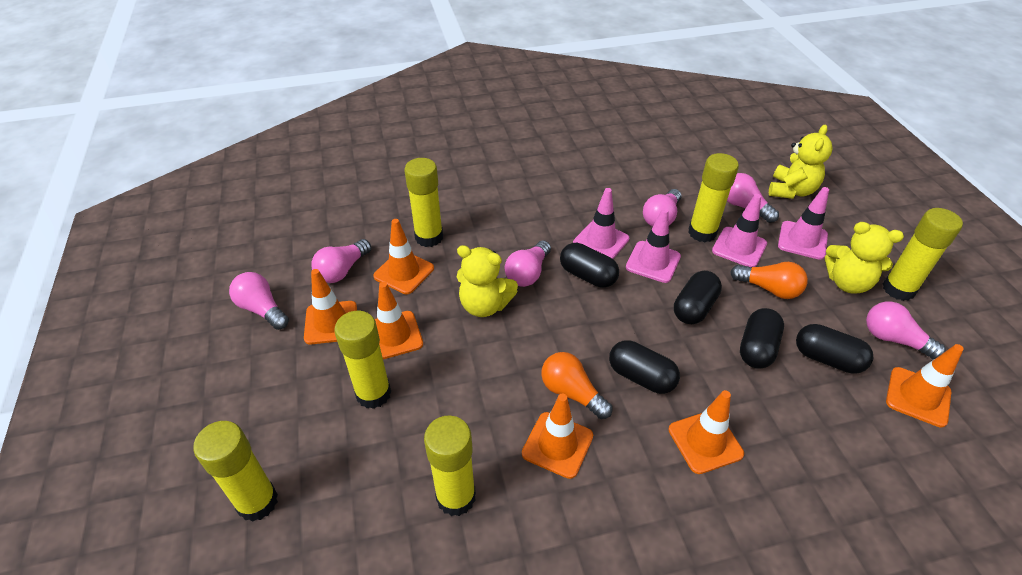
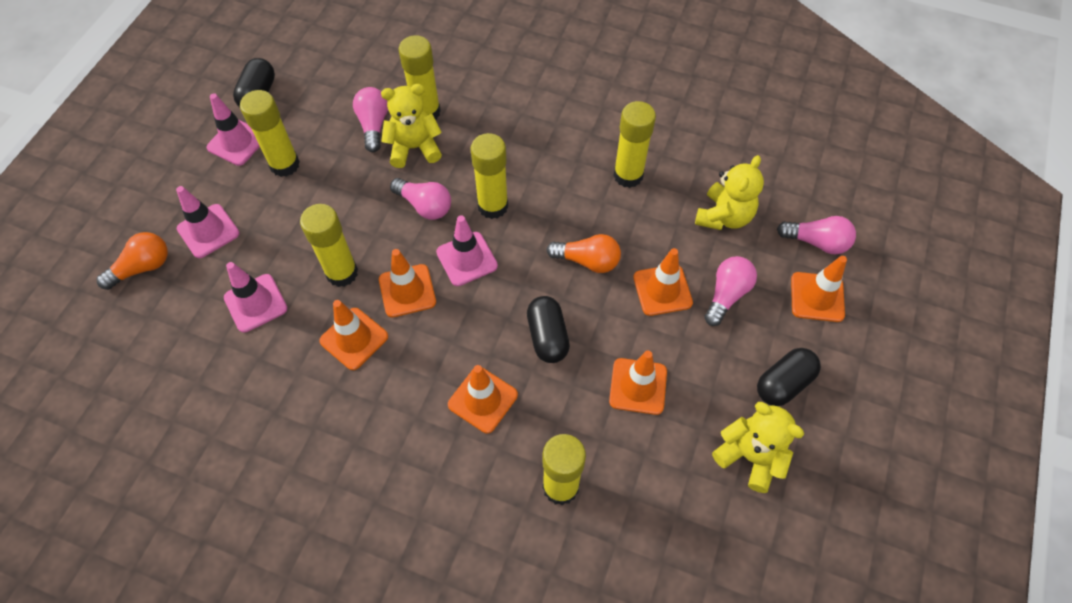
black capsule: [560,243,619,288] [609,340,680,394] [674,271,722,324] [740,308,784,369] [796,324,873,374] = 5 -> [233,58,275,107] [527,296,570,363] [757,348,821,406] = 3
pink light bulb: [229,272,289,330] [311,239,371,283] [505,240,551,287] [643,189,682,227] [727,173,779,223] [866,302,946,359] = 6 -> [353,87,388,152] [390,178,451,220] [704,256,757,326] [777,216,856,254] = 4

